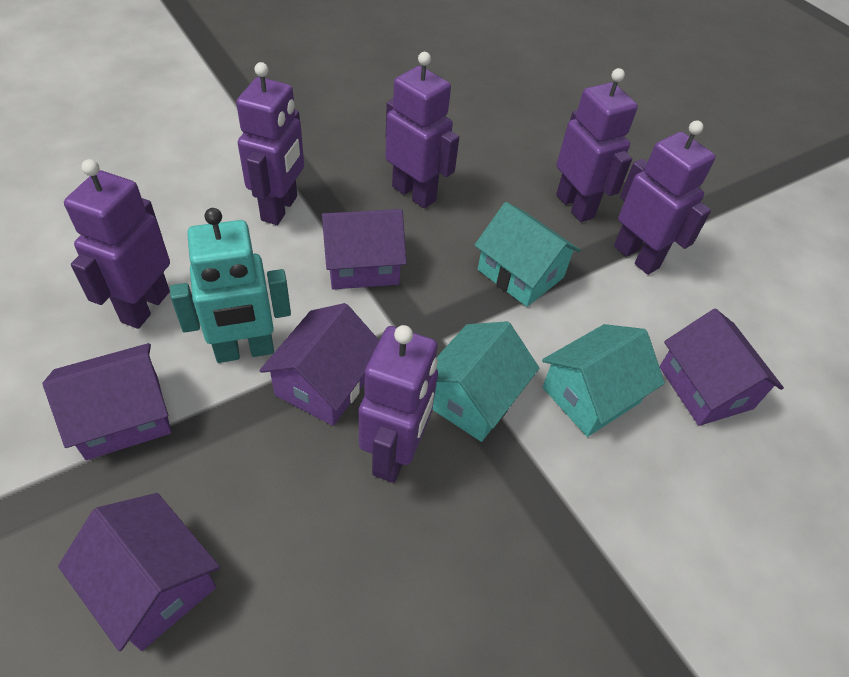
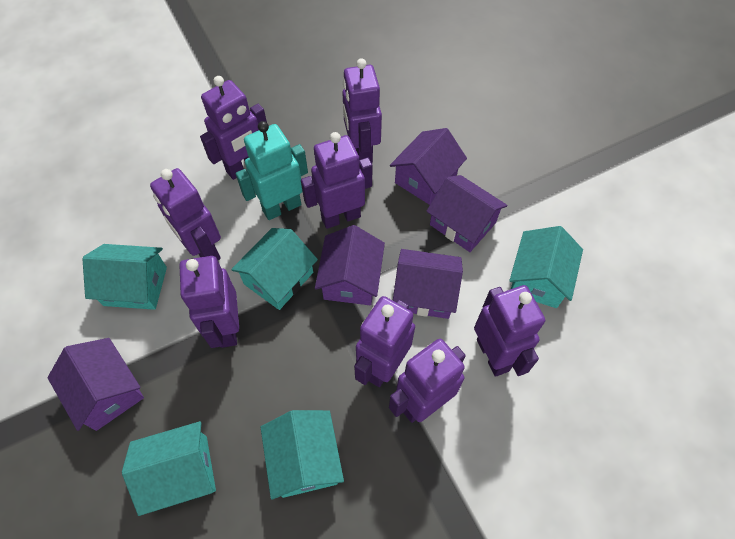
purple robot: [64,159,170,329] [236,62,304,225] [359,325,438,483] [385,52,459,208] [556,68,638,222] [614,120,715,275] = 6 -> [150,168,221,260] [180,256,239,348] [200,76,267,180] [301,132,372,229] [342,58,382,163] [354,296,415,387] [389,339,466,423] [474,285,545,377] = 8
turquoise house: [432,321,539,442] [474,202,581,307] [542,324,665,437] = 3 -> [82,244,167,310] [122,421,216,516] [231,228,318,310] [261,410,344,500] [509,226,583,308] = 5

